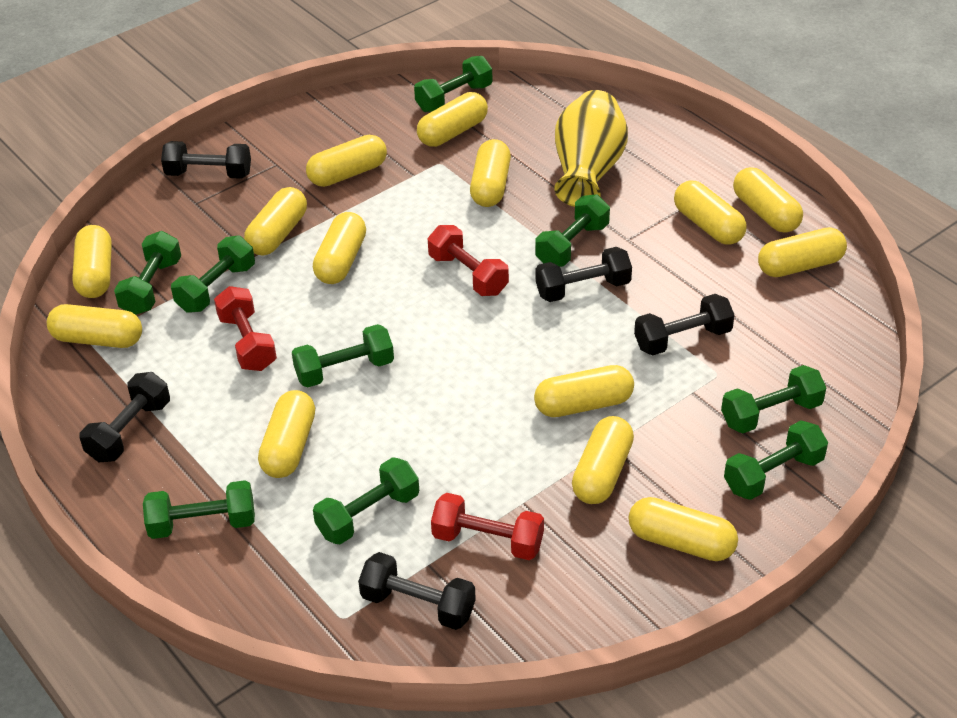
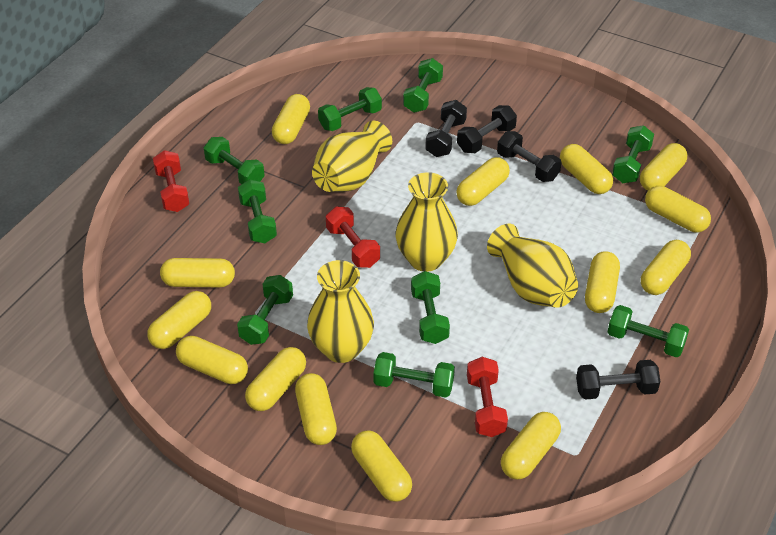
black dumbbell: [80,372,170,462] [161,141,251,179] [358,552,476,630] [536,247,632,302] [634,294,735,355] = 5 -> [425,100,467,157] [457,105,517,153] [497,131,561,182] [576,360,660,400] = 4
yellow vase: [554,90,628,207] = 1 -> [307,260,374,363] [312,121,392,192] [396,172,458,272] [487,224,578,308] = 4

